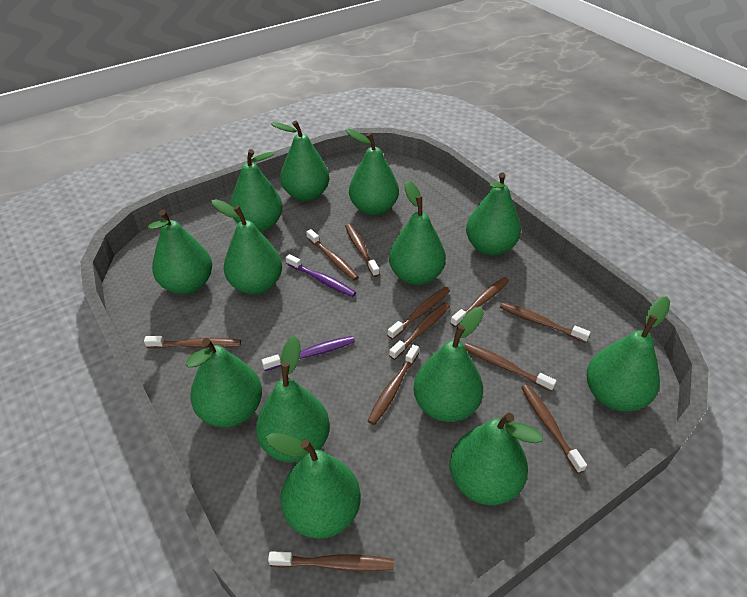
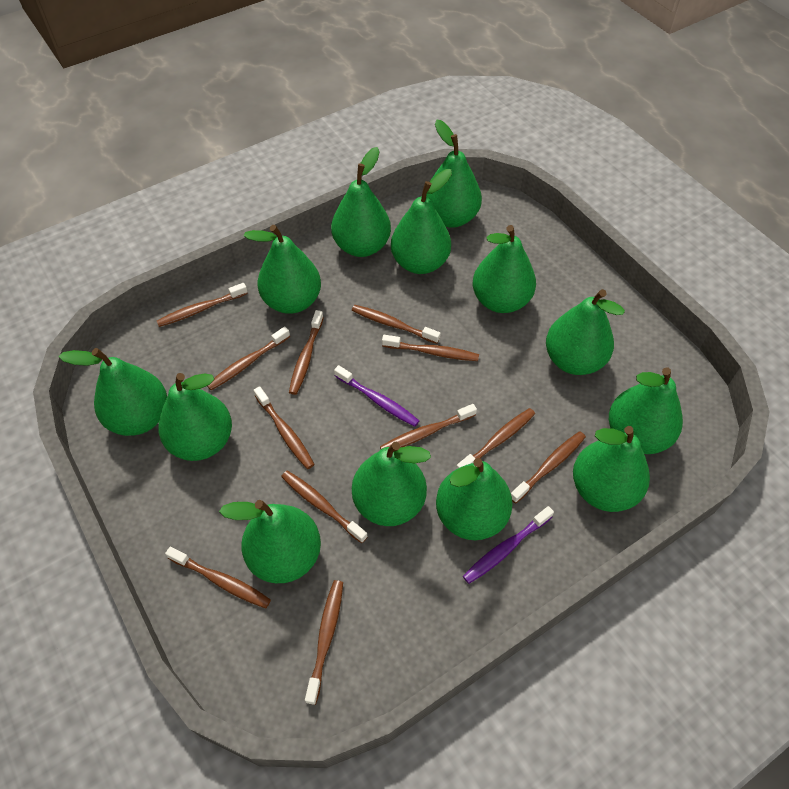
brown toothbrush: [144,336,241,348] [268,552,394,571] [306,229,359,280] [345,224,380,277] [368,344,419,425] [387,287,450,340] [389,302,450,360] [450,277,509,327] [464,343,557,391] [500,302,591,343] [521,384,587,474] = 11 -> [157,283,248,327] [165,547,271,609] [207,326,290,390] [254,386,315,469] [281,471,368,543] [289,310,324,395] [305,580,343,705] [352,305,441,344] [380,404,477,449] [382,335,479,361] [456,408,535,469] [511,431,586,503] = 12

